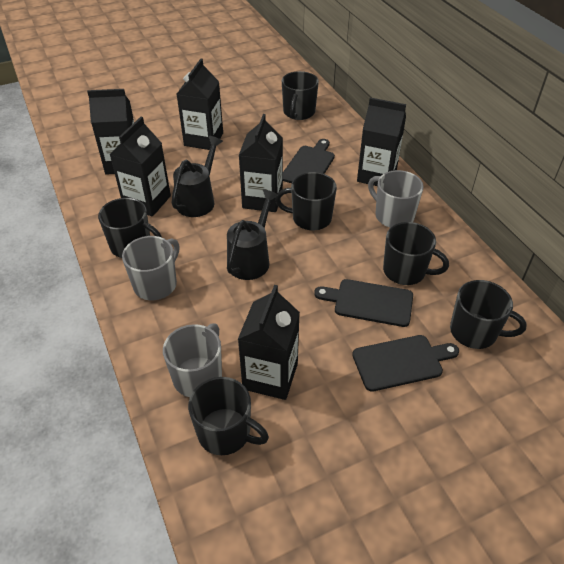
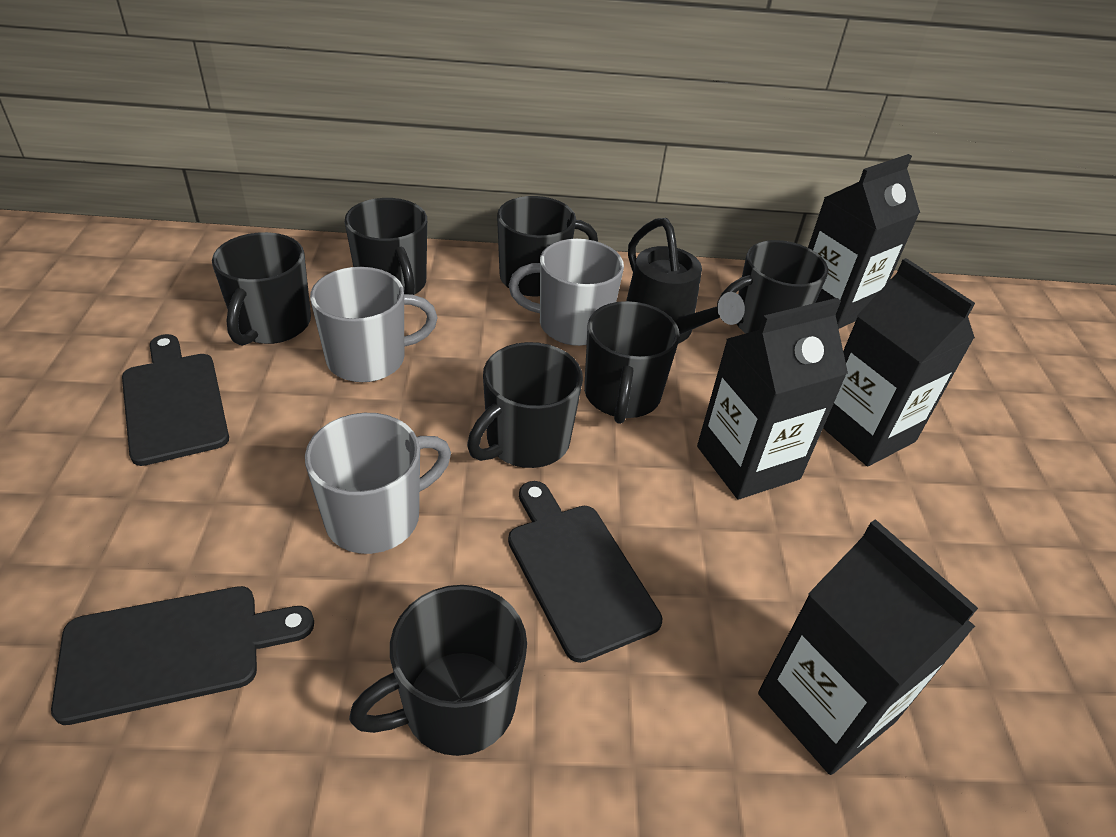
black carton: [87,89,134,175] [109,117,171,216] [177,59,223,150] [238,285,300,400] [239,114,283,212] [357,98,406,186] = 6 -> [697,298,848,500] [758,519,978,775] [808,154,920,329] [823,258,975,466] = 4
black mug: [98,198,162,258] [188,377,269,455] [275,172,337,230] [282,71,319,120] [383,222,449,285] [450,280,527,349] = 6 -> [212,232,311,346] [345,198,427,295] [349,585,527,756] [467,342,583,468] [497,196,598,297] [584,301,680,424] [717,240,828,334] = 7
black watering can: [171,136,223,217] [227,189,278,280] = 2 -> [626,218,745,344] = 1

